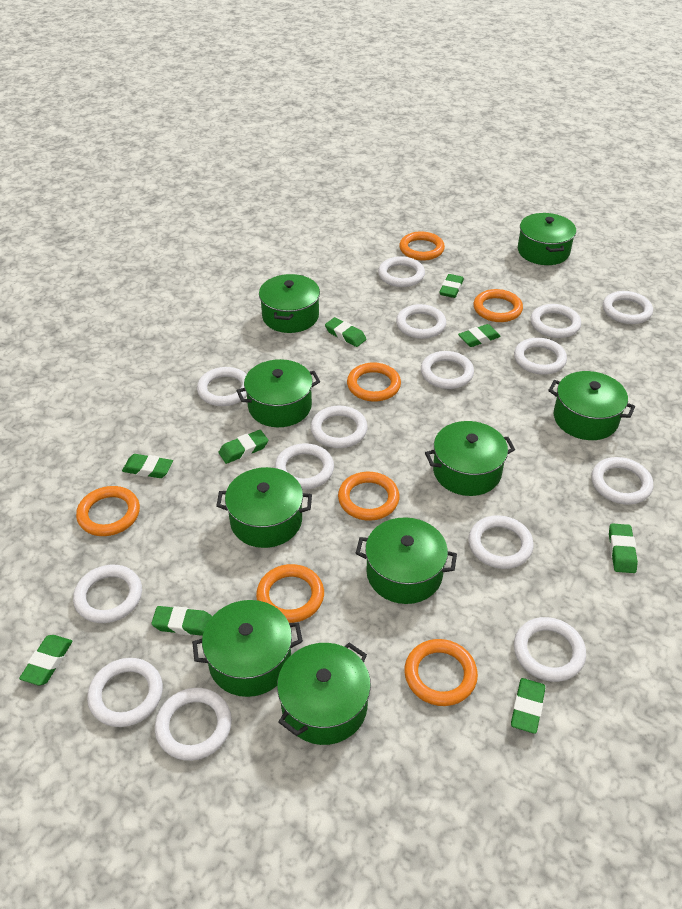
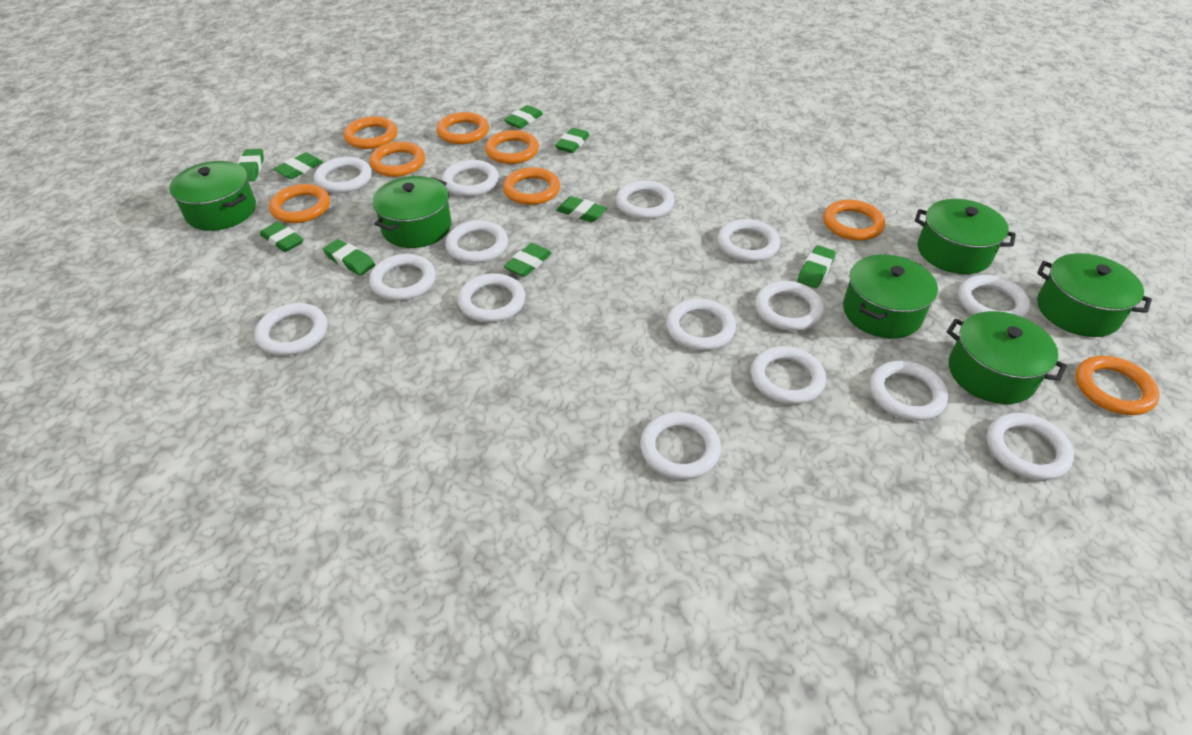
green pot: [192,600,303,697] [216,467,312,548] [236,359,320,427] [259,274,320,333] [277,642,371,745] [356,517,457,604] [425,421,515,496] [518,213,576,265] [548,371,635,440] = 9 -> [169,161,256,231] [372,176,451,248] [843,254,938,338] [915,199,1016,274] [947,311,1067,404] [1037,253,1152,337] = 6
orange ring: [76,486,140,536] [256,564,324,623] [338,472,400,521] [347,362,401,402] [399,232,445,260] [404,639,478,706] [474,289,523,322] = 7 -> [269,184,330,223] [344,116,397,149] [370,142,425,177] [436,112,489,144] [485,130,539,164] [503,167,560,205] [823,200,885,241] [1075,356,1160,415] = 8

